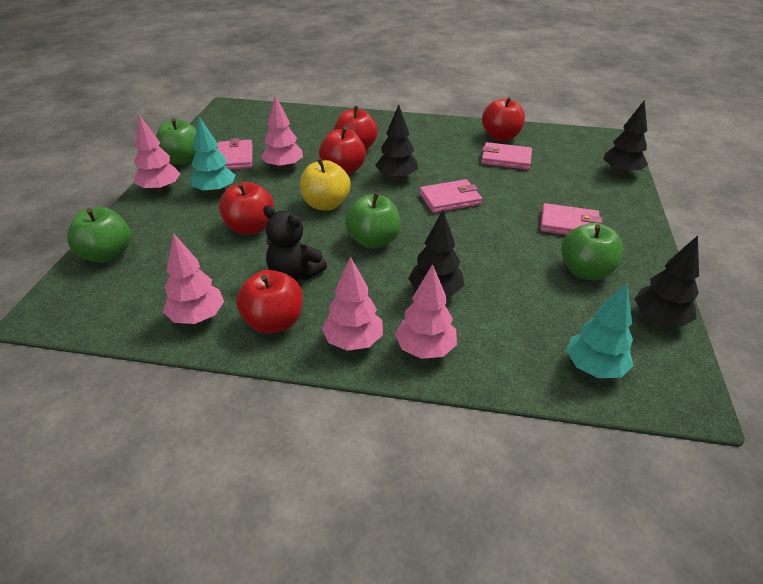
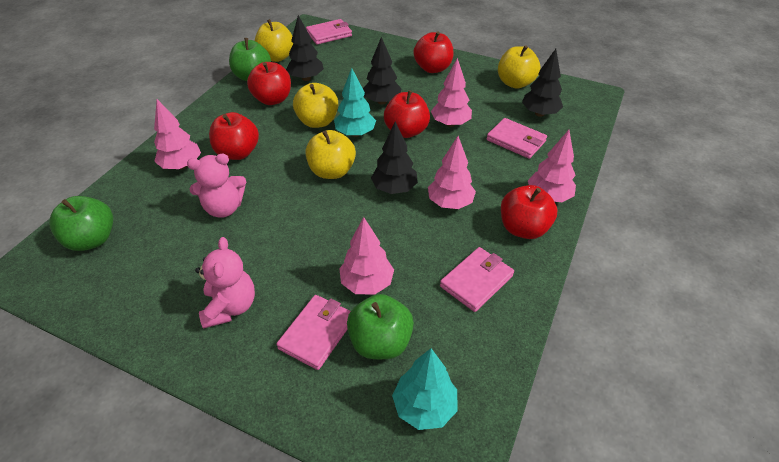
black teddy bear: [263,205,327,281] = 1 -> none = 0
green apple: [67,207,131,263] [156,118,196,165] [345,193,401,249] [561,223,624,280] = 4 -> [49,196,113,251] [229,38,271,81] [347,294,414,359] = 3
pink teddy bear: none = 0 -> [187,154,246,218] [195,237,255,329] = 2
yellow apple: [300,158,351,210] = 1 -> [255,19,293,62] [293,83,338,128] [305,130,356,179] [498,45,540,89] = 4

